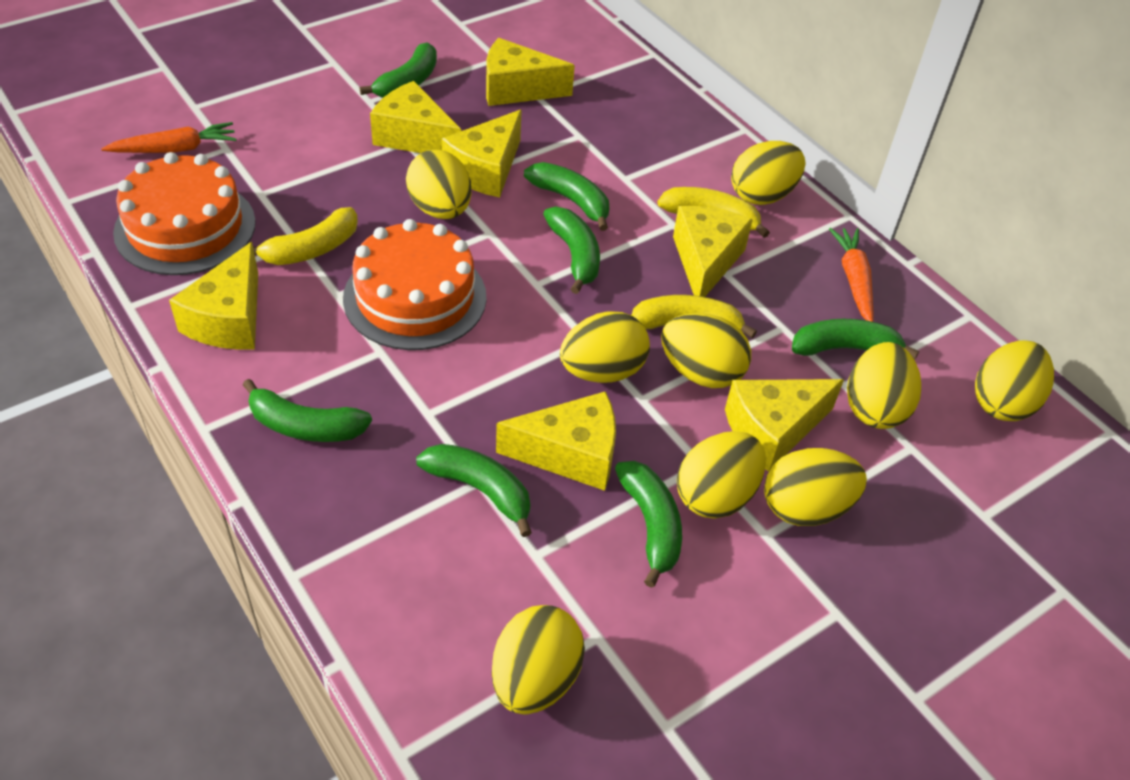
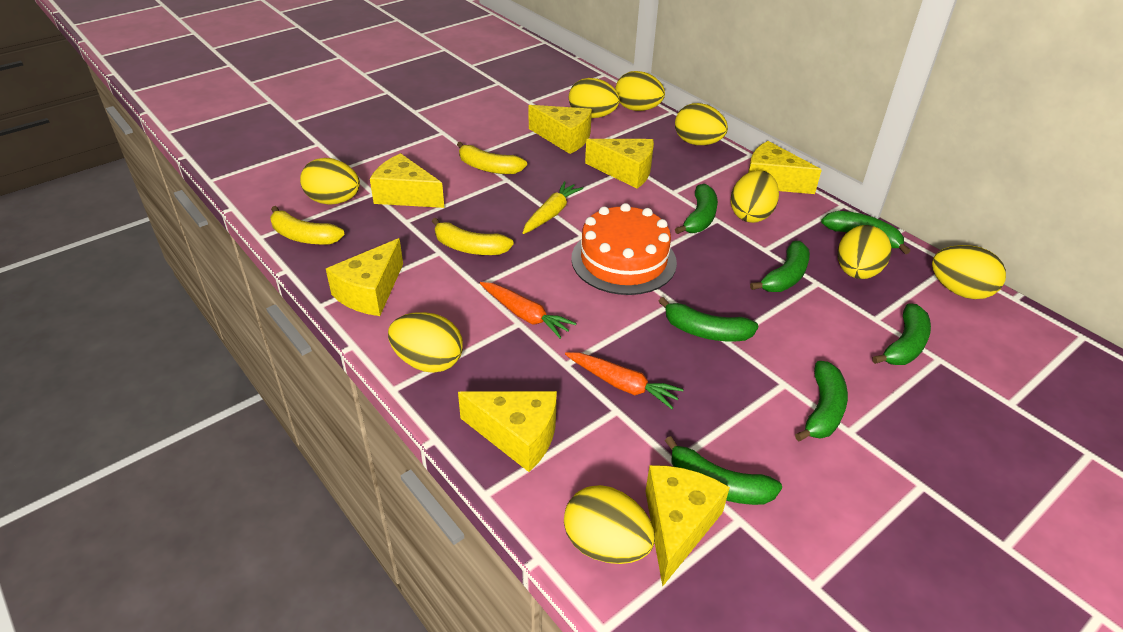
orange cake: [113,152,256,275] [343,219,486,350] = 2 -> [571,203,677,295] = 1
yellow carrot: none = 0 -> [523,181,583,234] = 1

